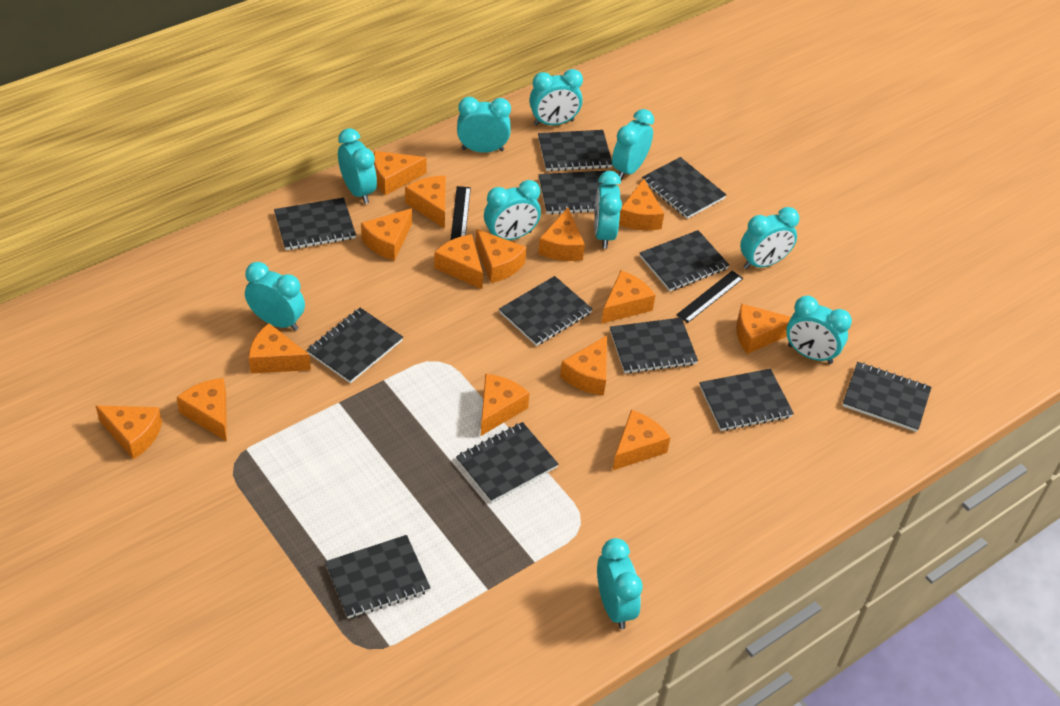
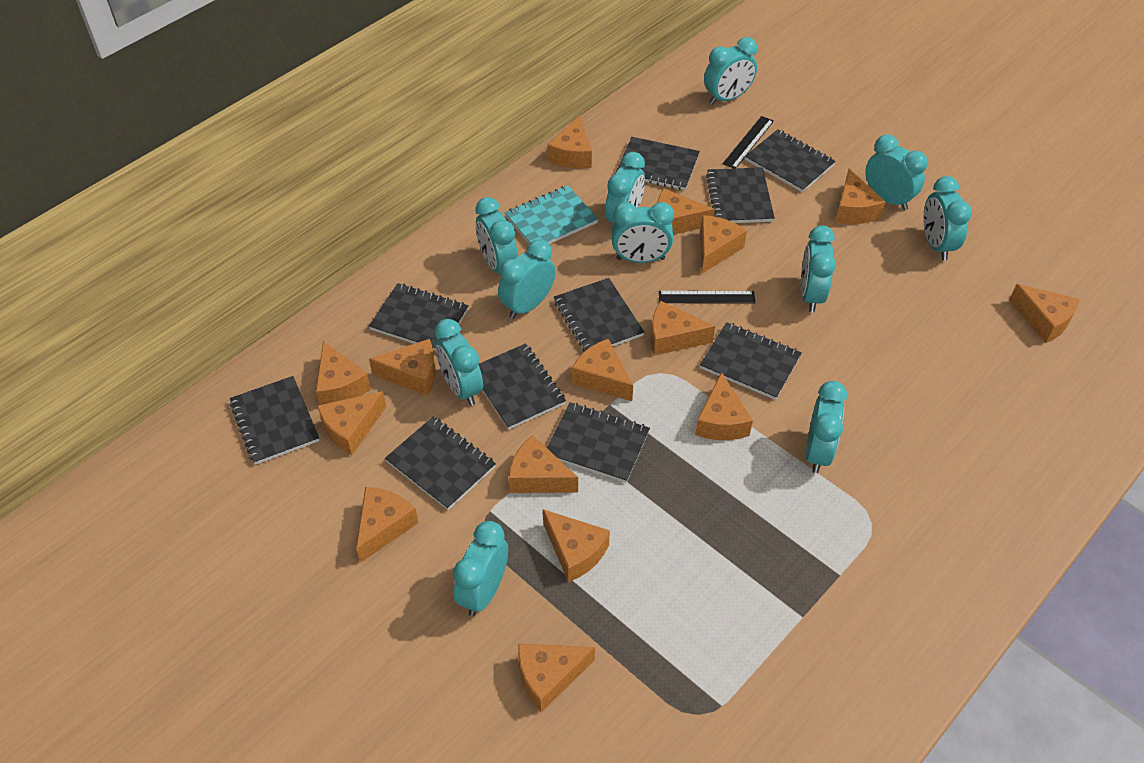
black notebook: [274,198,356,250] [307,308,403,383] [325,535,431,618] [456,422,558,503] [499,276,592,346] [538,130,612,172] [539,171,605,215] [610,318,698,374] [640,230,729,291] [642,157,726,219] [700,369,794,431] [842,362,931,432] = 12 -> [230,376,319,465] [369,283,469,350] [385,417,496,510] [479,343,566,430] [547,402,650,483] [554,278,644,352] [616,137,700,190] [700,322,802,400] [706,167,775,223] [745,129,836,192] = 10
turquoise clock: [245,262,305,331] [338,128,377,204] [457,97,511,153] [484,180,541,240] [529,69,583,126] [594,171,622,249] [597,538,643,629] [612,109,654,180] [740,207,799,269] [786,296,852,364] = 10 -> [434,319,483,406] [453,521,508,616] [475,197,518,273] [498,239,556,319] [605,152,645,223] [611,202,674,263] [704,37,757,105] [801,225,836,312] [806,381,847,473] [865,134,928,210] [923,176,972,261] = 11
turquoise notebook: none = 0 -> [505,185,598,244] = 1

